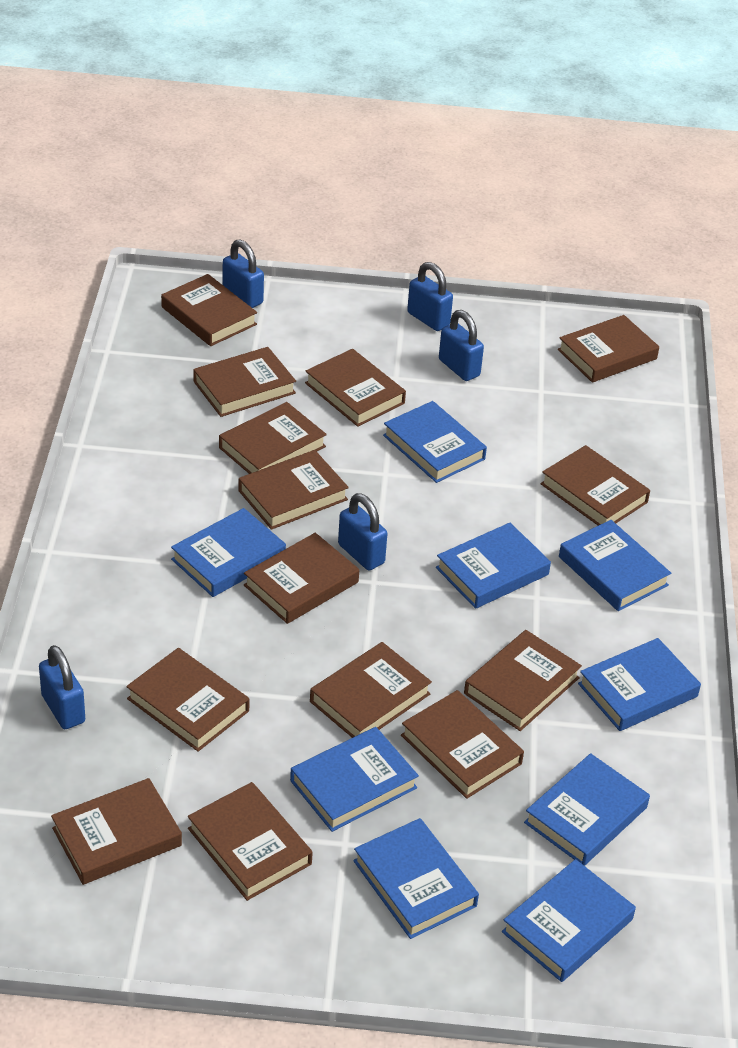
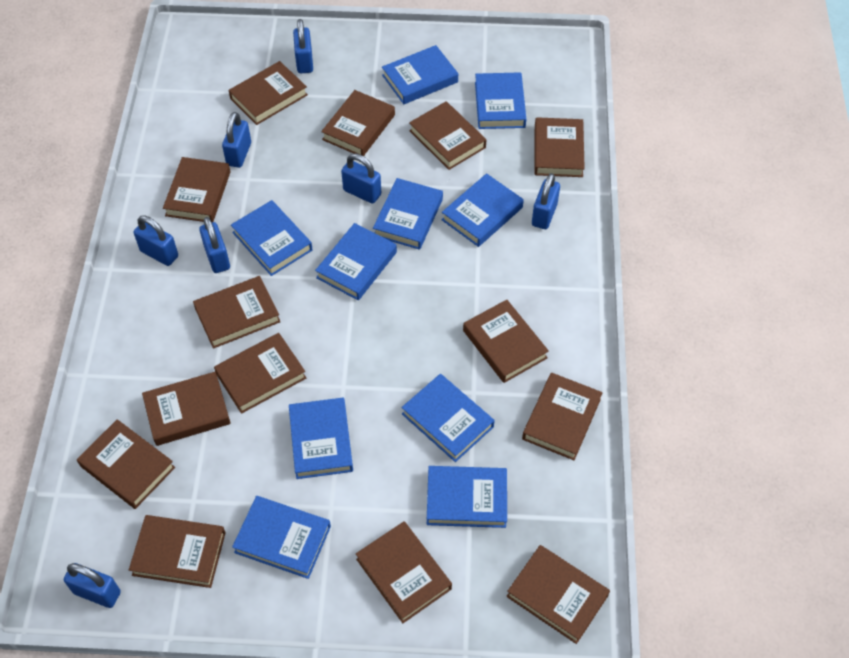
blue book: [171,508,286,597] [290,727,419,832] [353,818,479,939] [383,401,487,483] [436,523,551,609] [502,859,636,982] [524,753,650,866] [559,520,671,611] [578,638,701,731] = 9 -> [231,200,313,276] [232,496,331,579] [289,398,353,479] [315,223,397,300] [373,178,443,250] [382,45,458,104] [402,374,495,462] [427,466,507,528] [442,173,524,247] [475,72,526,129] = 10
blue padlock: [39,645,85,729] [223,239,264,308] [338,493,387,570] [407,262,453,331] [439,310,484,381] = 5 -> [64,563,121,608] [134,216,178,266] [199,217,230,273] [222,112,251,168] [293,19,313,73] [341,153,381,204] [532,173,560,229] = 7

